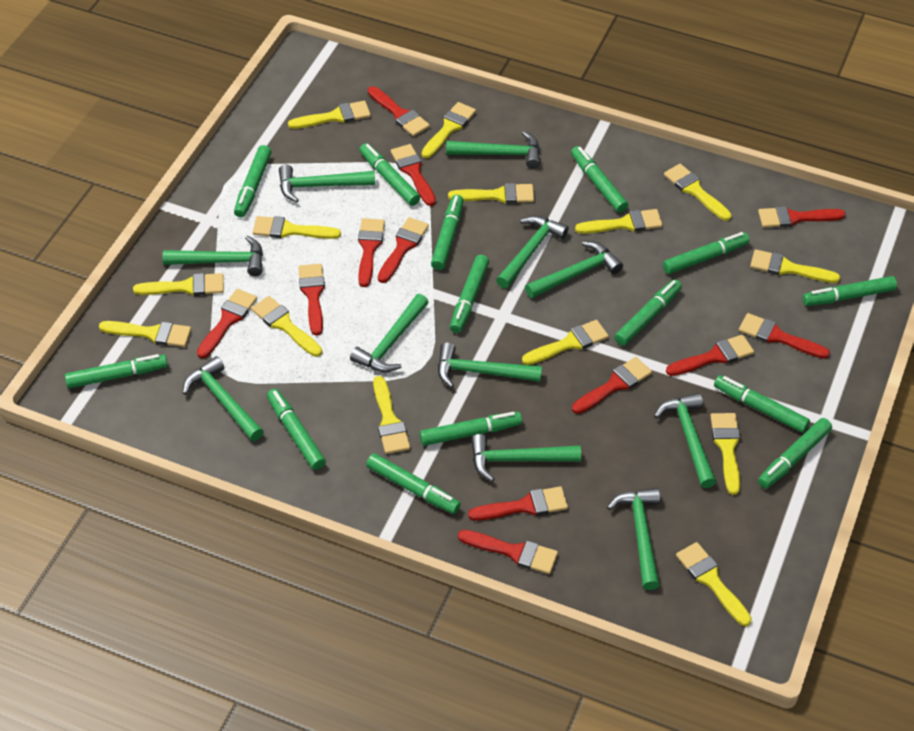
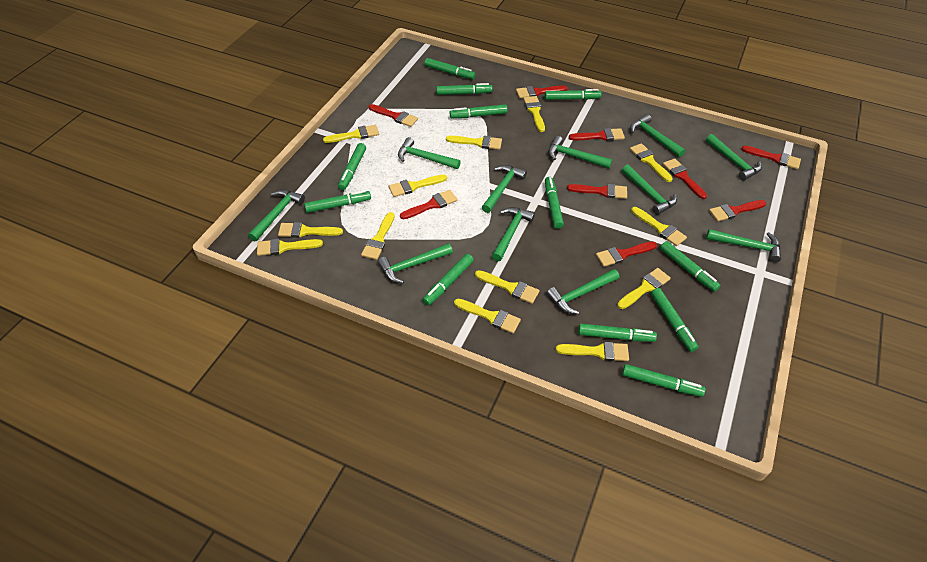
green marker: [65,354,168,389] [234,145,271,217] [267,389,326,470] [359,143,420,206] [366,453,461,514] [420,412,522,446] [431,195,464,270] [450,255,489,333] [571,146,628,213] [614,279,682,346] [663,232,750,274] [714,375,810,433] [758,418,832,489] [803,276,897,306] = 14 -> [304,190,371,213] [338,143,366,190] [423,254,473,306] [424,58,476,79] [436,83,493,95] [450,104,508,118] [545,89,602,100] [545,177,564,229] [578,324,657,342] [622,364,706,397] [651,288,698,352] [660,241,721,292] = 12
red brush: [197,289,257,358] [298,264,325,336] [358,218,385,287] [368,86,430,136] [378,217,429,283] [391,144,436,206] [458,530,558,574] [468,486,568,521] [572,357,652,414] [666,335,754,376] [739,313,830,359] [758,206,846,228] = 12 -> [368,104,418,127] [400,190,458,219] [516,85,567,98] [567,184,627,199] [569,128,625,141] [596,242,657,267] [663,158,707,199] [709,200,766,221] [741,146,801,169] = 9
yellow brush: [99,321,191,347] [133,273,224,296] [251,296,322,357] [253,216,341,239] [288,101,371,129] [373,376,410,454] [422,102,476,158] [448,183,534,204] [522,320,609,365] [575,209,663,234] [664,164,732,221] [676,542,752,626] [710,413,740,495] [750,249,840,283] = 14 -> [257,239,323,256] [278,222,343,238] [323,125,379,143] [361,212,395,260] [389,174,447,197] [446,136,502,150] [454,299,521,333] [475,270,540,304] [523,96,545,132] [556,342,629,361] [617,268,671,309] [630,143,673,182] [631,207,687,246] = 13

